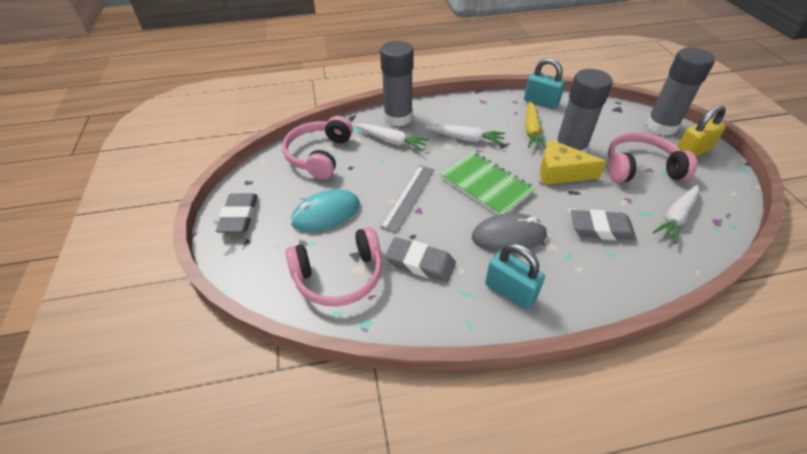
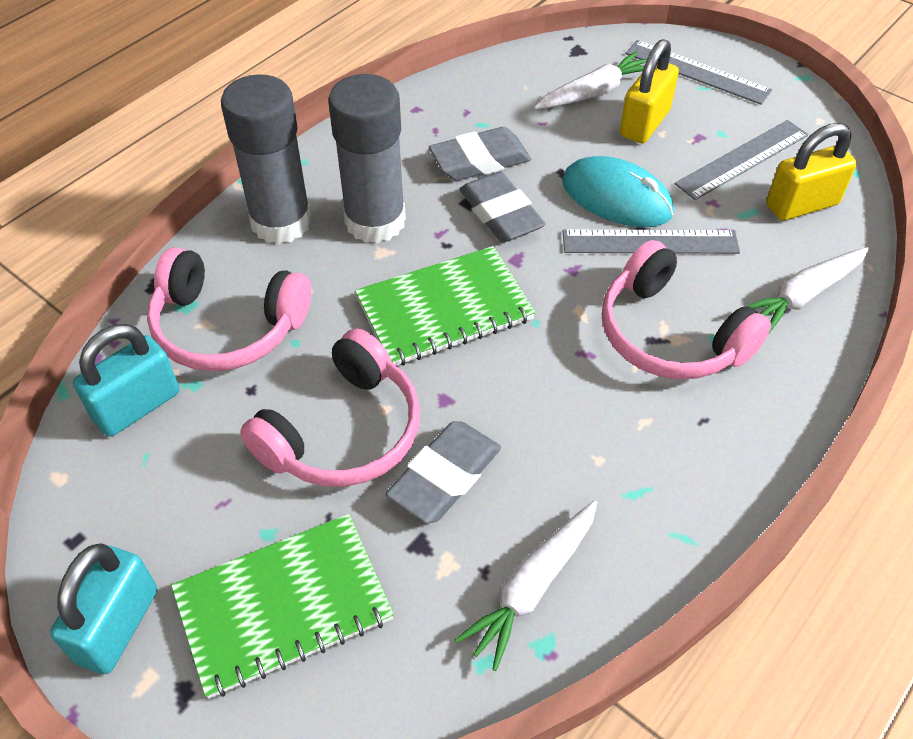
green notebook: [440,152,535,215] = 1 -> [171,514,394,699] [355,246,536,366] = 2
grey glue stick: [380,41,414,126] [556,69,613,153] [646,47,715,136] = 3 -> [221,74,312,244] [328,74,406,243] = 2
grey mouse: [472,213,547,253] = 1 -> none = 0
grey ruler: [380,165,434,233] = 1 -> [563,230,740,254] [625,40,772,105] [675,120,809,200] = 3
yellow carrot: [525,101,546,148] = 1 -> none = 0
yellow cheese: [540,140,607,185] = 1 -> none = 0
yellow padlock: [677,105,726,156] = 1 -> [620,39,679,143] [766,123,857,221] = 2

